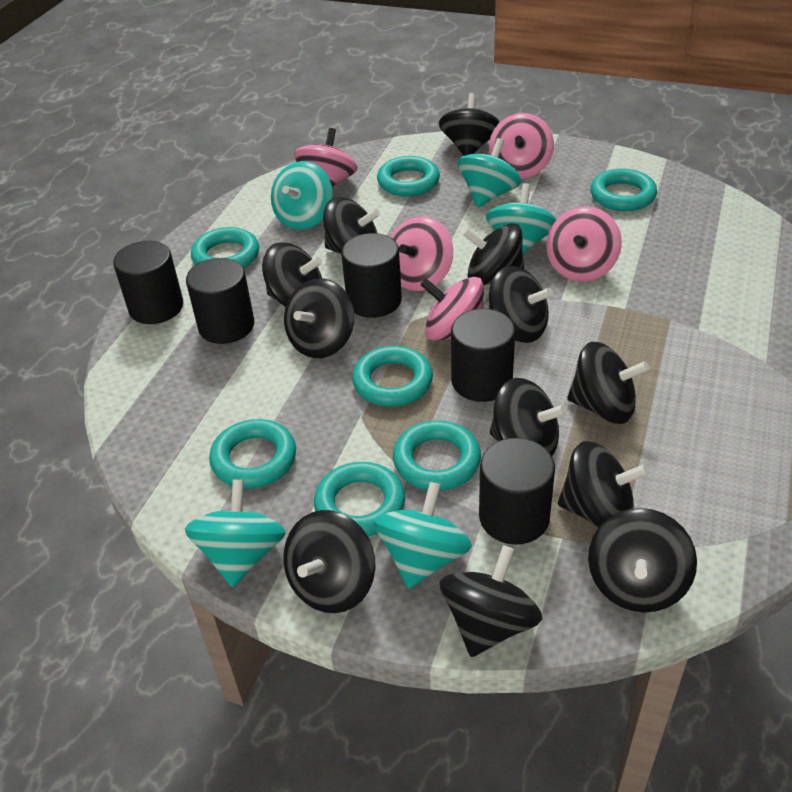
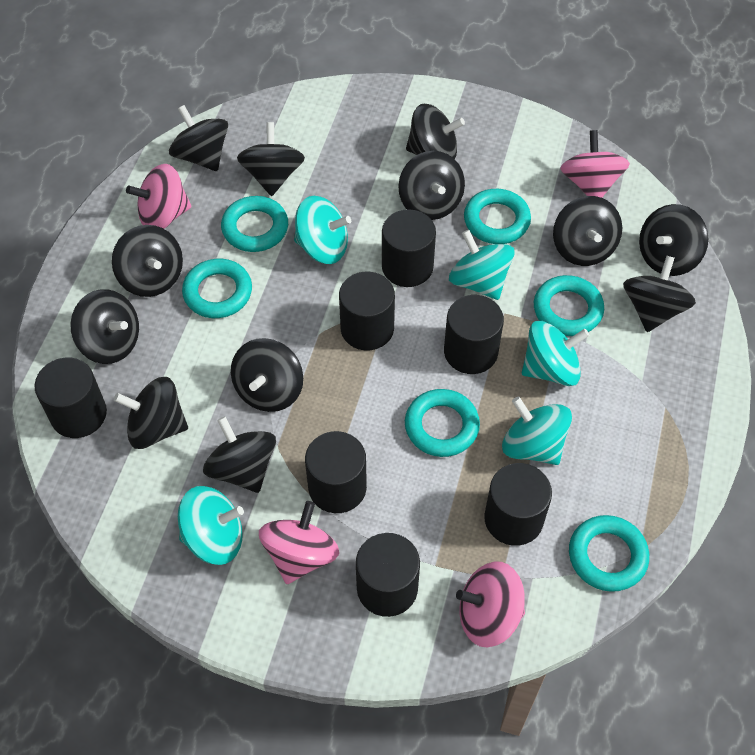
black cylinder: [113,241,183,324] [186,258,254,344] [341,233,402,318] [451,309,515,402] [479,438,555,545] = 5 -> [34,358,107,438] [305,431,367,513] [339,271,395,351] [356,533,420,617] [382,209,436,287] [444,295,504,374] [484,463,552,546] = 7
pink spinning top: [294,128,358,187] [391,216,453,291] [421,277,484,341] [489,113,554,179] [546,207,622,282] = 5 -> [126,164,191,229] [259,501,339,584] [456,561,525,647] [560,130,630,198] = 4
turquoise ring: [191,227,259,268] [209,419,296,488] [314,462,405,536] [352,346,433,407] [377,156,440,197] [393,420,481,491] [590,169,657,211] = 7 -> [182,259,252,318] [221,196,288,252] [405,389,480,457] [464,189,531,244] [534,275,604,336] [569,515,649,592] = 6

